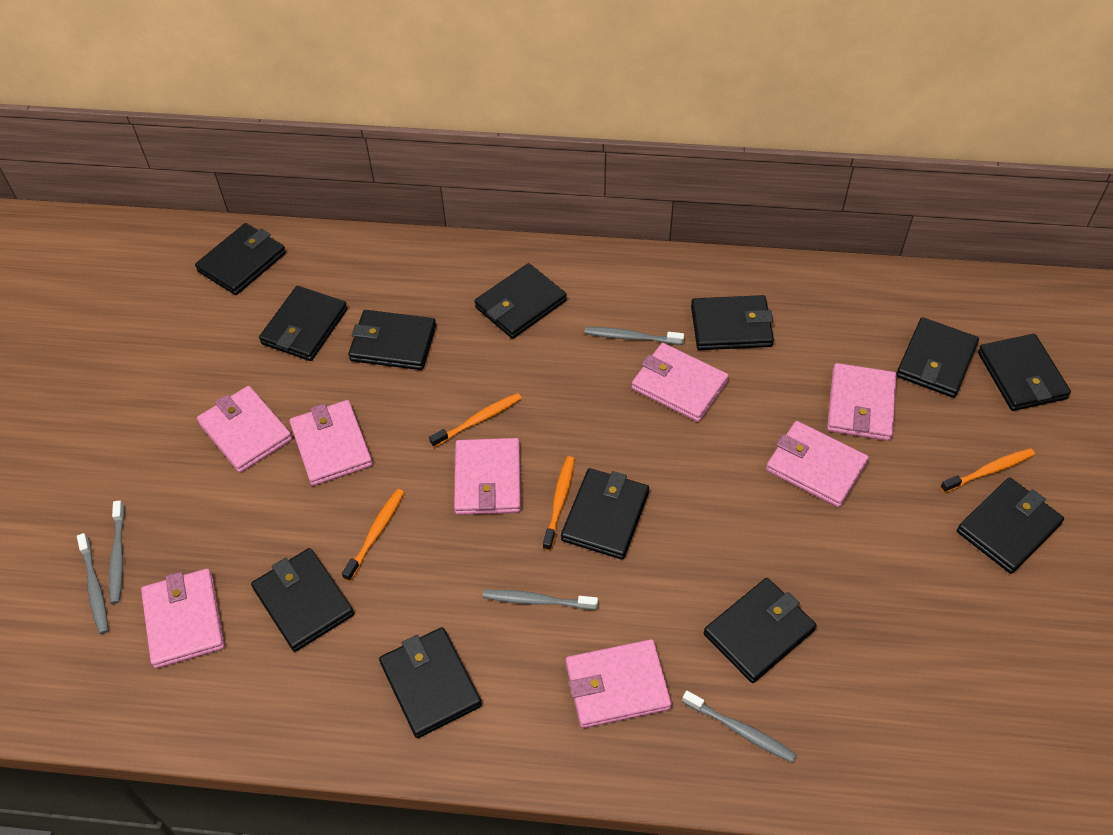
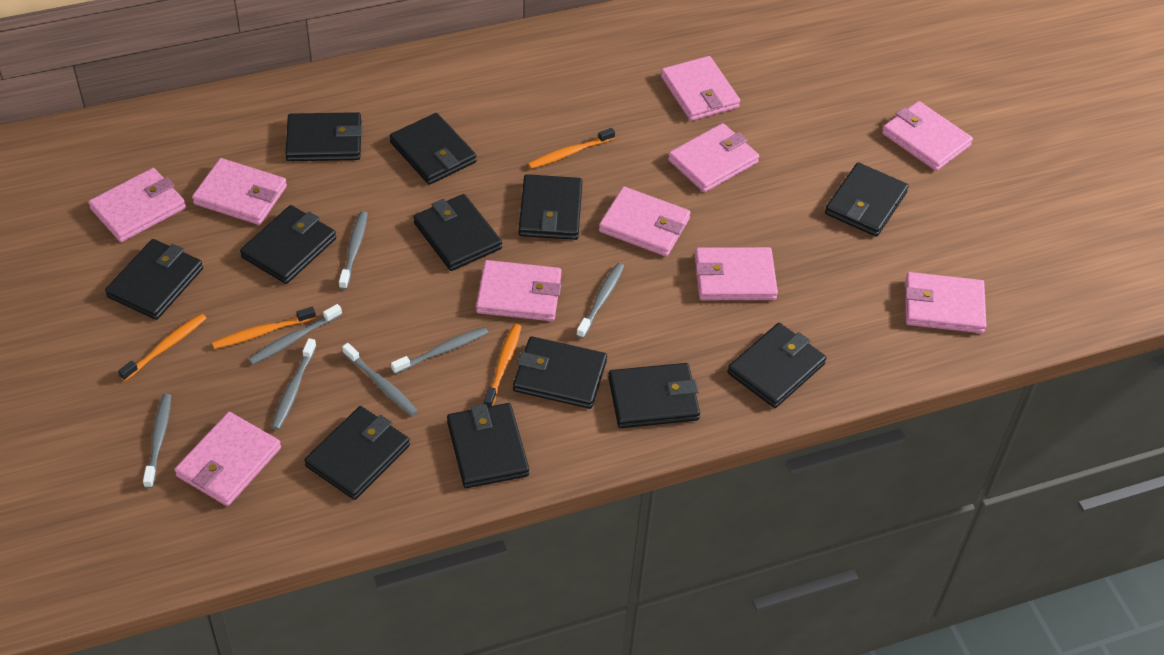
grey toothbrush: [77,533,109,634] [109,500,125,604] [483,590,598,610] [585,327,684,345] [682,691,797,763] = 5 -> [143,394,171,488] [249,304,342,365] [272,338,316,430] [339,211,368,290] [342,343,418,416] [391,327,489,374] [576,263,624,338] = 7
pink wallet: [141,569,225,668] [197,386,292,473] [289,400,373,486] [454,438,521,515] [566,639,672,728] [632,343,729,422] [766,421,869,508] [827,363,897,441] = 8 -> [88,168,186,242] [174,412,281,506] [192,158,287,225] [476,260,561,321] [599,187,691,257] [661,56,740,121] [668,123,759,193] [695,247,778,300] [882,101,973,171] [905,272,987,333] = 10

